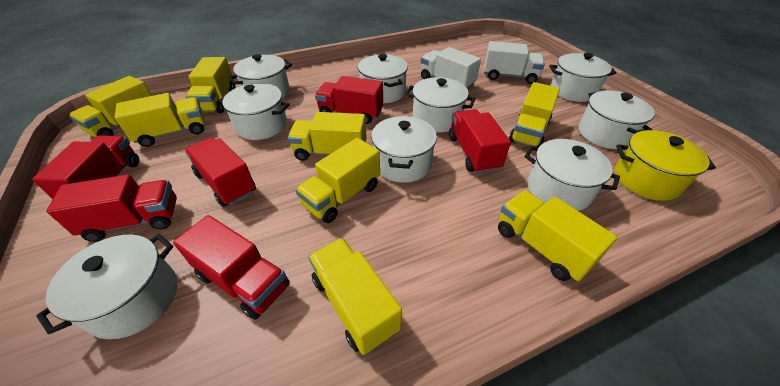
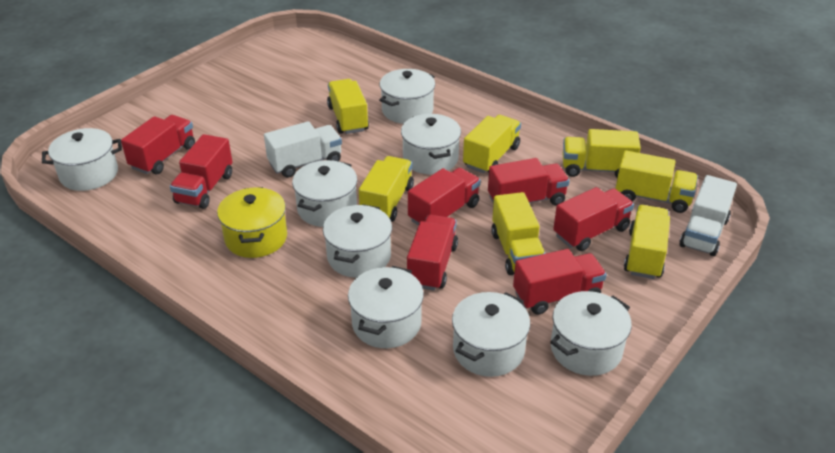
red truck: [32,136,139,199] [46,174,177,242] [173,215,290,320] [185,138,256,207] [315,76,383,124] [449,109,511,174] = 6 -> [121,115,195,174] [170,134,232,209] [407,215,458,291] [408,168,481,226] [488,158,569,205] [513,249,607,315] [553,187,634,251] = 7
white pot: [36,234,177,339] [219,83,290,140] [228,54,292,98] [358,54,408,103] [371,116,437,183] [405,77,475,133] [525,139,620,211] [549,53,616,102] [578,90,655,149] = 9 -> [42,128,122,191] [292,160,357,227] [323,204,392,278] [348,266,424,348] [379,69,435,124] [401,114,461,174] [452,292,530,377] [550,291,632,376] = 8
yellow truck: [69,76,152,137] [115,93,205,147] [186,57,235,113] [288,112,367,161] [295,138,380,223] [308,238,402,355] [498,190,617,281] [509,82,560,148] = 8 -> [327,79,369,134] [359,156,414,222] [463,115,521,173] [491,192,545,275] [563,129,641,178] [615,150,698,213] [624,205,670,279] = 7

